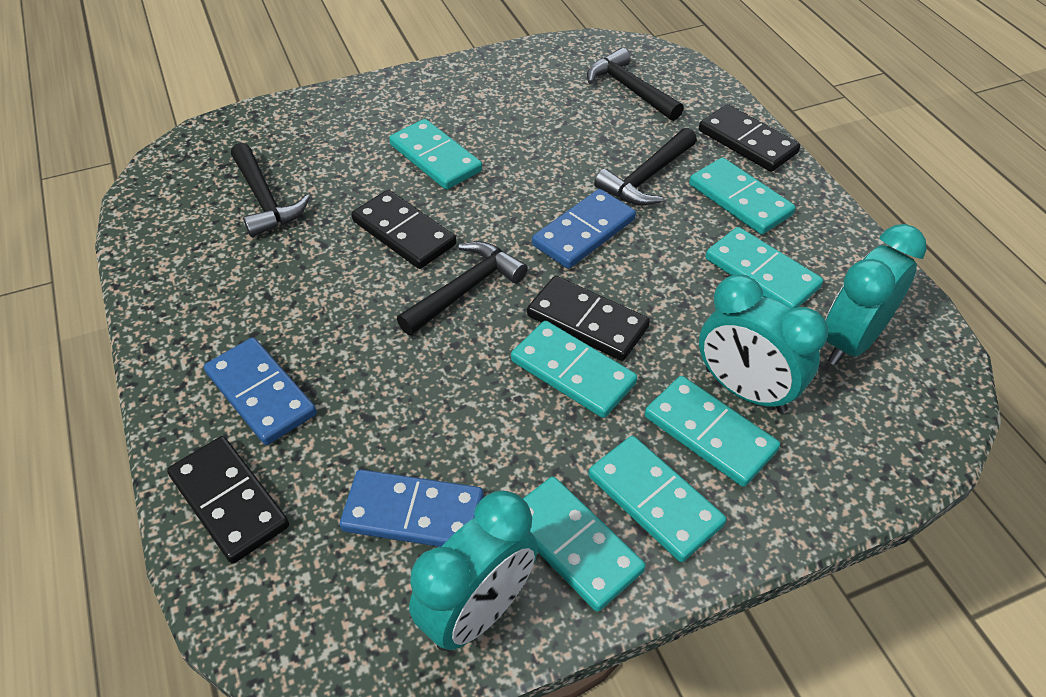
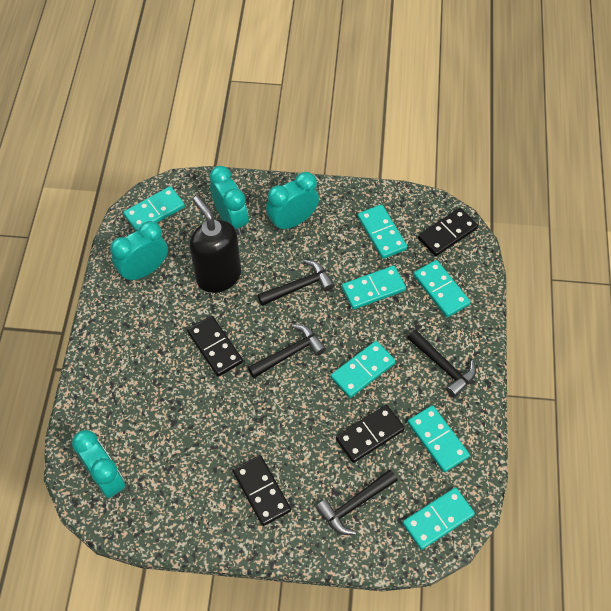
black soap dispenser: none = 0 -> [189,196,241,293] = 1
blue domino: [204,337,317,445] [340,469,484,547] [532,189,636,269] = 3 -> none = 0
turquoise clock: [409,490,538,651] [699,275,828,413] [825,224,926,365] = 3 -> [72,430,125,498] [110,221,168,282] [209,166,249,235] [266,172,319,231] = 4

